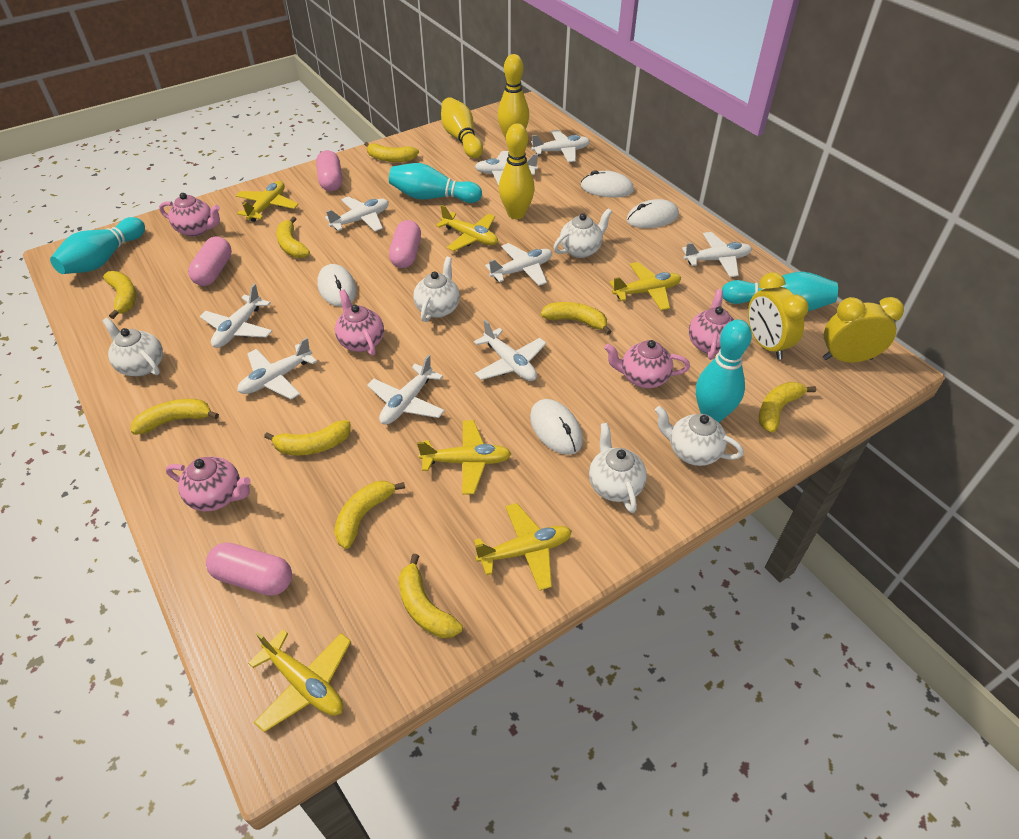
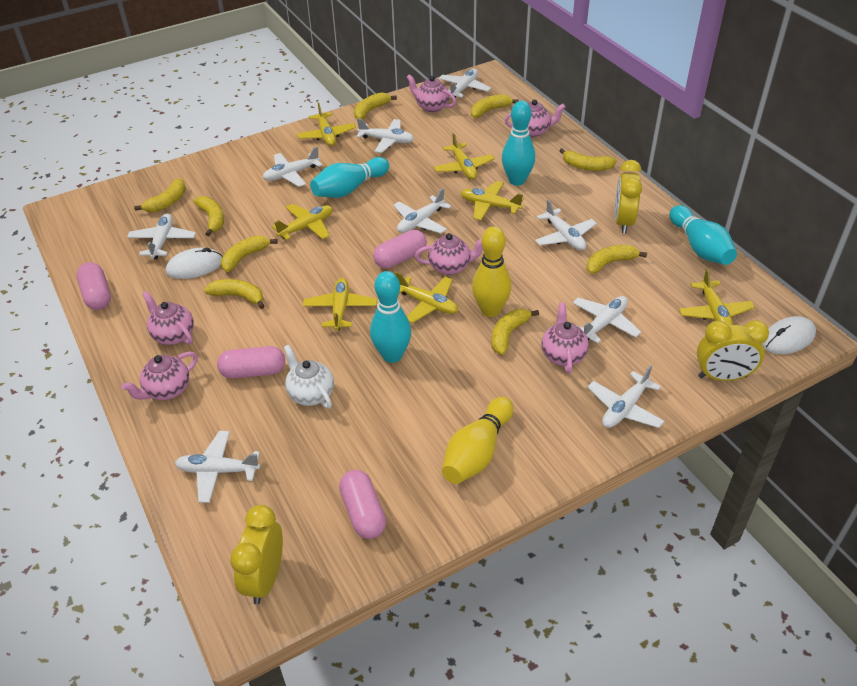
pink teapot: [159,193,220,237] [166,457,251,511] [335,289,384,356] [604,340,690,388] [689,289,734,360] = 5 -> [121,352,198,400] [142,291,194,345] [407,74,456,112] [415,233,483,275] [505,99,566,137] [541,303,589,374] = 6
white mouse: [317,264,357,307] [530,399,583,455] [581,170,634,198] [626,199,679,228] = 4 -> [166,248,223,279] [762,316,816,354] = 2
white teapot: [103,318,163,376] [413,257,460,322] [553,208,612,258] [589,423,647,513] [655,406,744,466] = 5 -> [284,344,334,409] = 1
yellow bowling pin: [441,97,483,158] [497,54,529,140] [499,123,535,219] = 3 -> [442,397,514,484] [472,226,511,317] = 2
yellow clock: [748,272,809,360] [823,297,904,363] = 2 -> [230,505,283,604] [615,160,642,234] [697,320,769,381] = 3
yellow plane: [236,181,299,222] [248,629,351,732] [417,420,512,495] [436,205,498,251] [474,503,572,591] [609,262,681,311] = 6 -> [272,204,333,240] [297,102,356,146] [303,278,377,331] [396,272,458,323] [434,133,495,180] [461,181,524,220] [679,268,755,325] = 7

